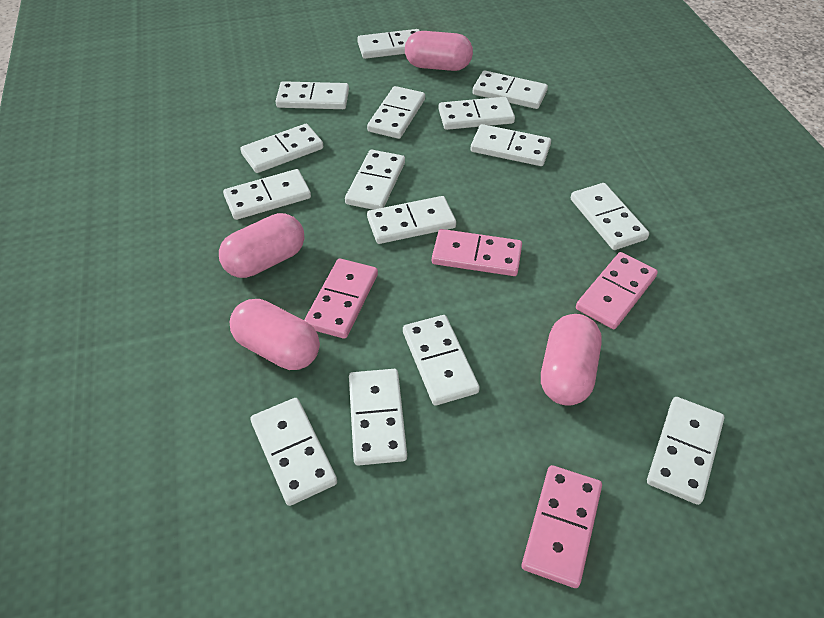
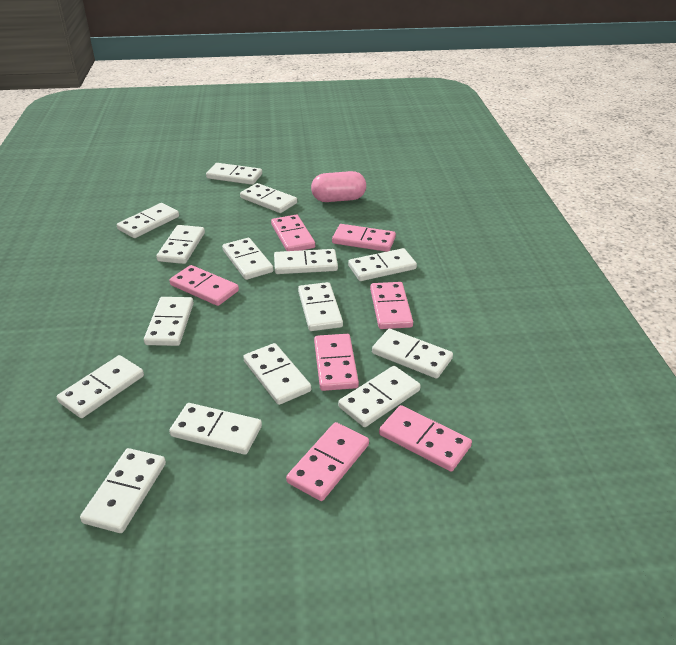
pink capsule: [219,213,304,278] [230,299,320,370] [405,31,473,71] [541,314,602,406] = 4 -> [311,171,366,202] = 1
pink domino: [304,258,378,339] [432,229,522,276] [521,465,602,588] [576,252,658,329] = 4 -> [170,265,239,306] [271,215,315,251] [286,422,369,501] [314,334,359,391] [332,224,396,252] [370,282,413,329] [379,405,472,472] = 7

